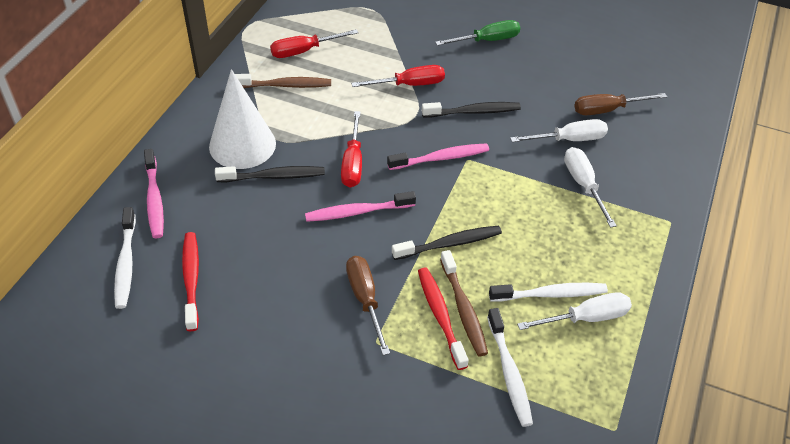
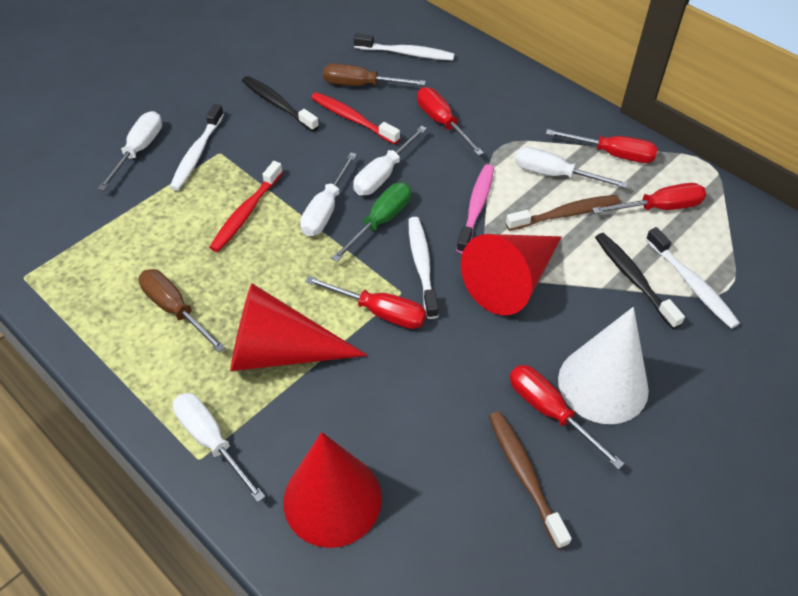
black toothbrush: [215,166,325,182] [392,226,502,260] [422,102,521,117] = 3 -> [242,76,319,132] [595,233,685,329] = 2
pink toothbrush: [144,149,164,239] [305,191,416,222] [387,143,489,170] = 3 -> [456,164,494,254] = 1
red cone: none = 0 -> [230,283,367,371] [284,432,382,548] [461,234,561,315] = 3
red screwdriver: [270,29,359,58] [341,111,362,188] [351,65,445,87] = 3 -> [305,276,426,329] [417,87,484,156] [510,365,624,470] [546,129,658,163] [592,183,706,214] = 5
white screwdriver: [510,119,608,142] [517,292,632,330] [564,147,617,228] = 3 -> [98,111,162,191] [173,393,266,502] [300,152,357,236] [353,126,427,195] [515,147,628,188] = 5
white toothbrush: [114,207,136,309] [487,308,533,427] [489,283,608,302] = 3 -> [170,104,224,191] [354,33,455,60] [408,217,439,319] [646,227,740,329] = 4

